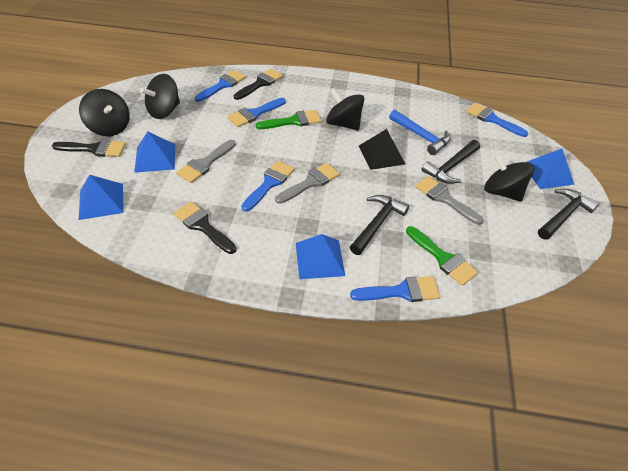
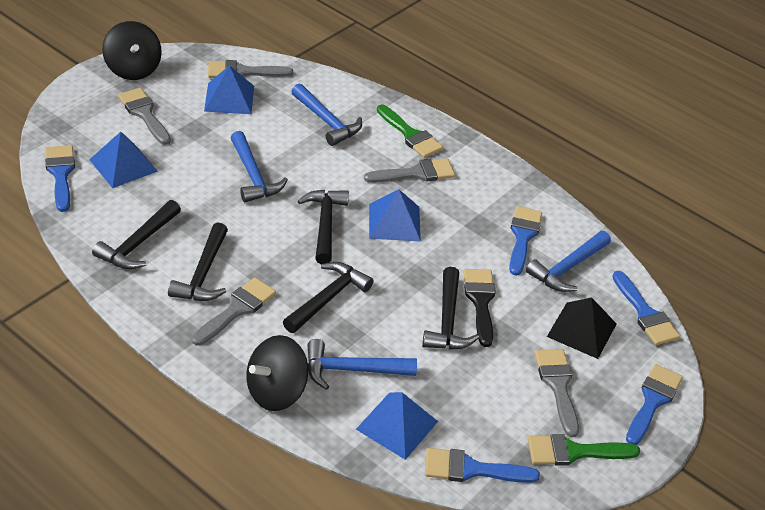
black brush: [52,139,126,157] [173,201,236,254] [234,69,283,100] = 3 -> [463,269,496,347] = 1
black hammer: [350,195,409,255] [421,140,480,184] [538,189,599,240] = 3 -> [92,200,181,269] [168,222,228,301] [283,262,374,333] [298,190,349,264] [422,267,479,350] = 5
black spinning top: [79,89,130,136] [140,74,180,119] [326,89,364,131] [484,154,535,202] = 4 -> [102,21,162,80] [246,335,308,411] = 2
blue hammer: [389,110,450,155] = 1 -> [231,131,288,202] [291,84,362,146] [307,339,417,390] [526,231,611,292] = 4
grey brush: [176,140,236,183] [275,163,340,204] [415,176,484,225] = 3 -> [118,88,171,145] [192,277,276,346] [208,60,293,78] [364,158,455,183] [535,349,579,437] = 5

